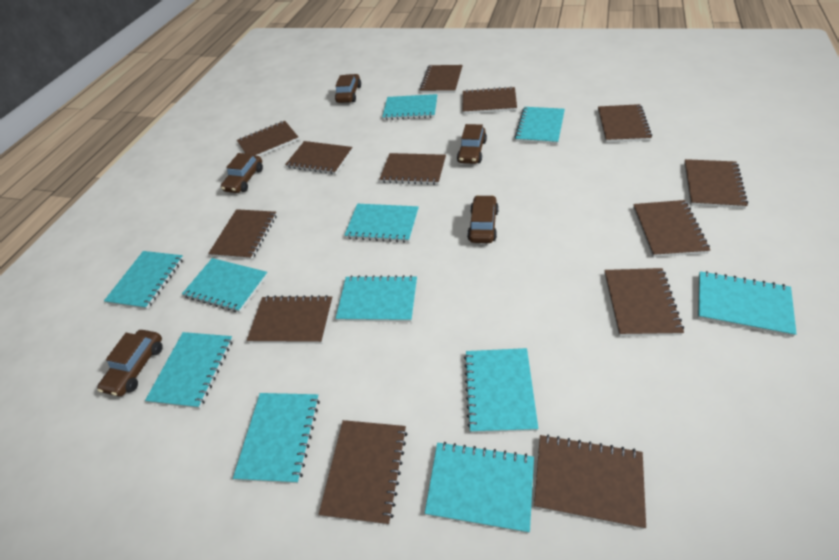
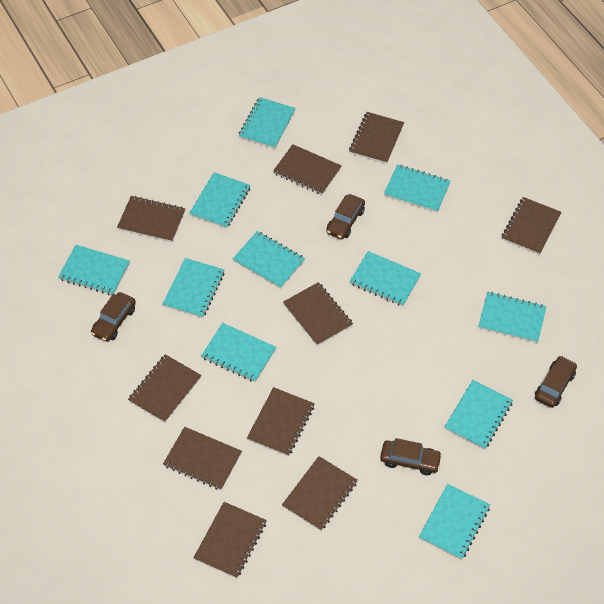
brown car: [97,330,163,396] [221,153,263,193] [335,74,361,103] [457,124,487,164] [467,195,499,243] = 5 -> [91,292,136,342] [326,194,365,239] [380,438,442,475] [535,356,577,408] = 4
brown notebook: [208,209,277,260] [237,121,299,156] [247,295,333,344] [285,141,353,174] [319,420,407,525] [379,153,446,185] [419,65,463,93] [463,86,517,114] [534,435,646,529] [598,104,652,142] [604,268,684,336] [633,200,710,257] [684,159,748,209] = 13 -> [117,196,185,242] [128,354,202,423] [163,427,242,490] [193,502,267,578] [247,387,315,456] [273,144,341,195] [282,456,358,531] [283,282,353,346] [349,112,404,164] [501,197,561,255] = 10

